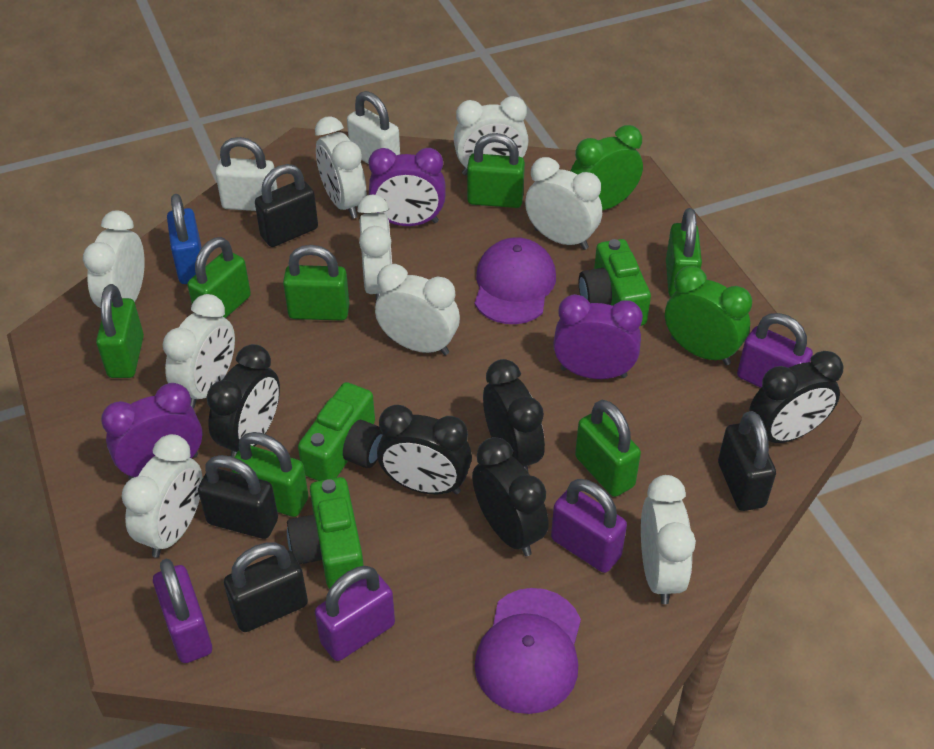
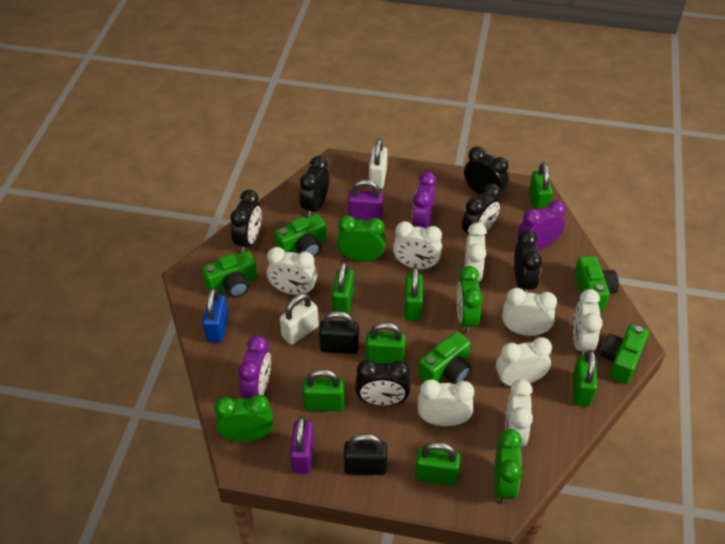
black clock: [206,344,280,457] [377,405,472,495] [472,437,549,556] [483,359,545,473] [749,351,844,443] = 5 -> [230,190,262,253] [300,156,329,217] [355,360,410,406] [462,183,501,234] [464,146,509,198] [514,230,542,293] = 6
black padlock: [198,455,278,539] [224,542,308,632] [255,164,318,247] [718,411,776,511] = 4 -> [319,311,359,354] [344,434,387,475] = 2
green camera: [287,477,364,589] [298,382,383,481] [579,239,651,326] = 3 -> [202,251,258,298] [275,214,327,257] [418,332,471,384] [574,255,619,310] [600,324,649,384] = 5
green clock: [571,125,643,210] [665,266,752,365] = 2 -> [214,395,273,442] [337,215,386,262] [457,266,483,334] [494,429,522,504] = 4
purple cap: [475,237,556,324] [475,588,581,714] = 2 -> none = 0
purple padlock: [153,559,212,663] [315,566,395,661] [551,479,627,573] [737,313,813,388] = 4 -> [290,416,314,474] [348,180,383,221] = 2
white clock: [83,211,145,308] [122,434,202,558] [163,294,235,408] [315,116,366,219] [357,195,392,301] [375,264,460,355] [454,96,529,175] [525,157,602,250] [641,475,696,604] = 9 -> [267,247,317,295] [393,221,442,269] [418,379,474,426] [464,223,487,282] [496,337,552,386] [502,288,557,336] [505,379,533,446] [573,289,603,355] = 8

